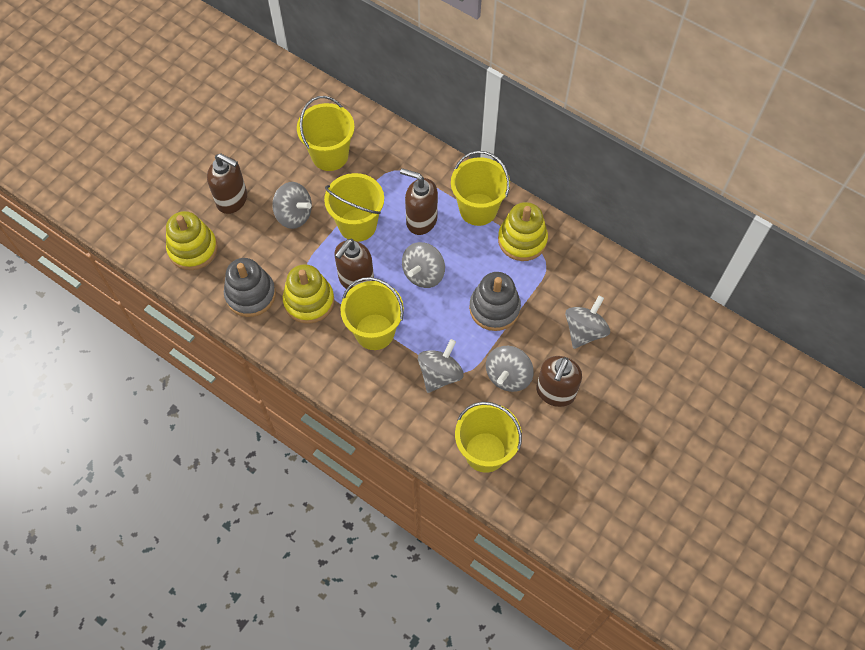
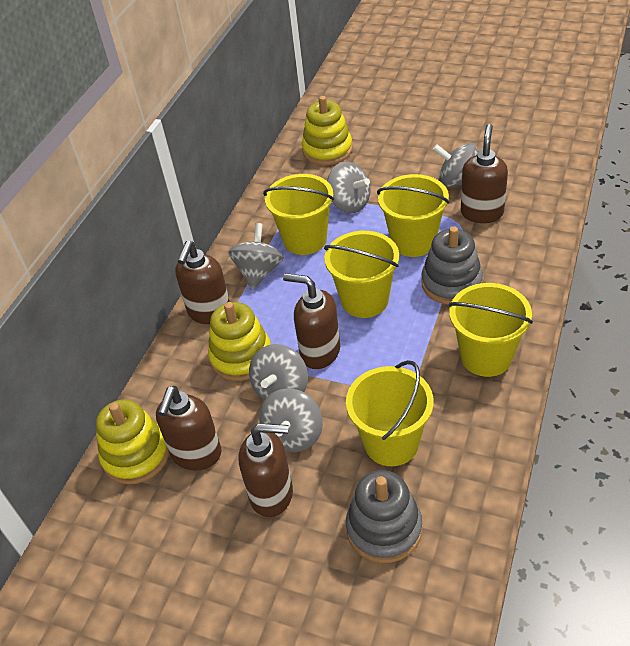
brown soap dispenser: [207,153,247,214] [335,239,374,290] [400,168,438,235] [536,356,582,407] = 4 -> [156,386,221,471] [175,241,230,324] [239,423,293,517] [283,273,340,369] [461,124,508,223] = 5

